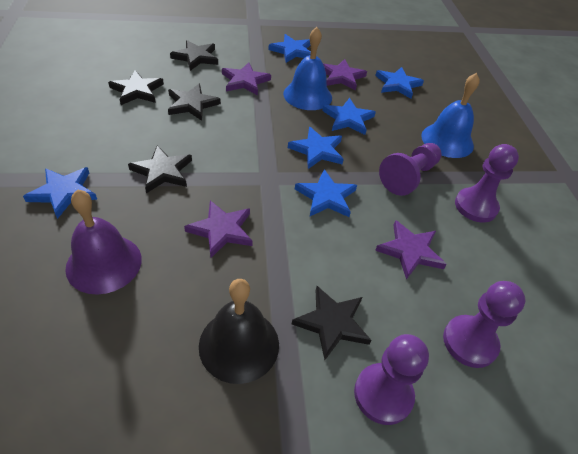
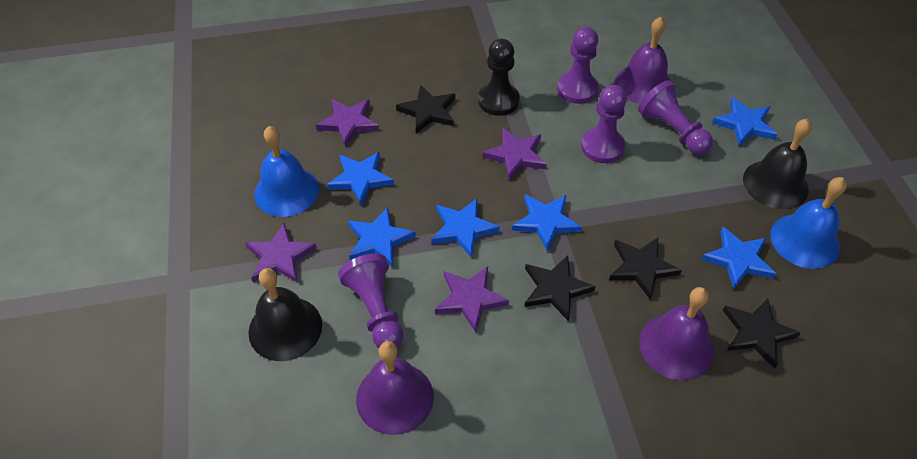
black bell: [199,279,279,384] = 1 -> [248,268,322,361] [743,119,812,209] = 2
black pawn: none = 0 -> [478,39,520,116] = 1
black star: [108,70,164,105] [128,146,192,193] [168,84,221,121] [170,40,218,71] [292,286,371,360] = 5 -> [396,85,455,133] [525,255,596,321] [609,237,682,300] [723,298,801,369] = 4
purple bell: [65,189,142,295] = 1 -> [356,341,434,435] [615,17,672,104] [639,287,714,380] = 3

